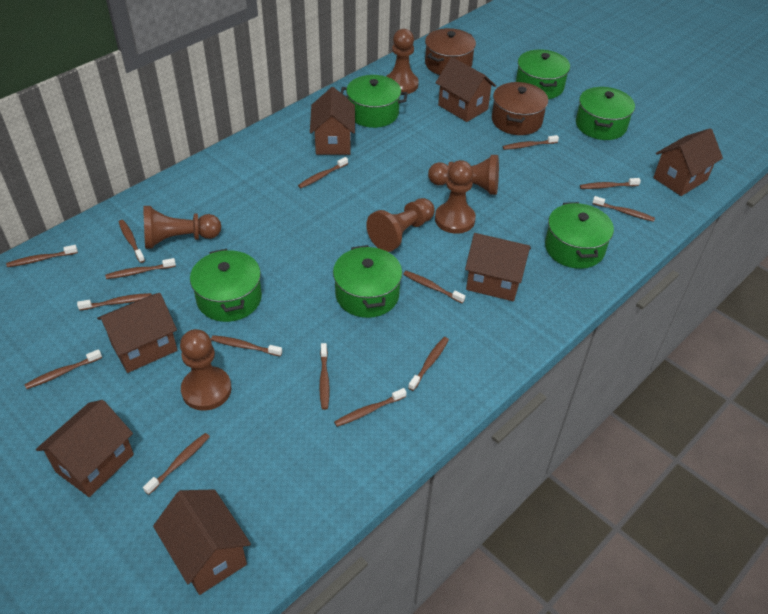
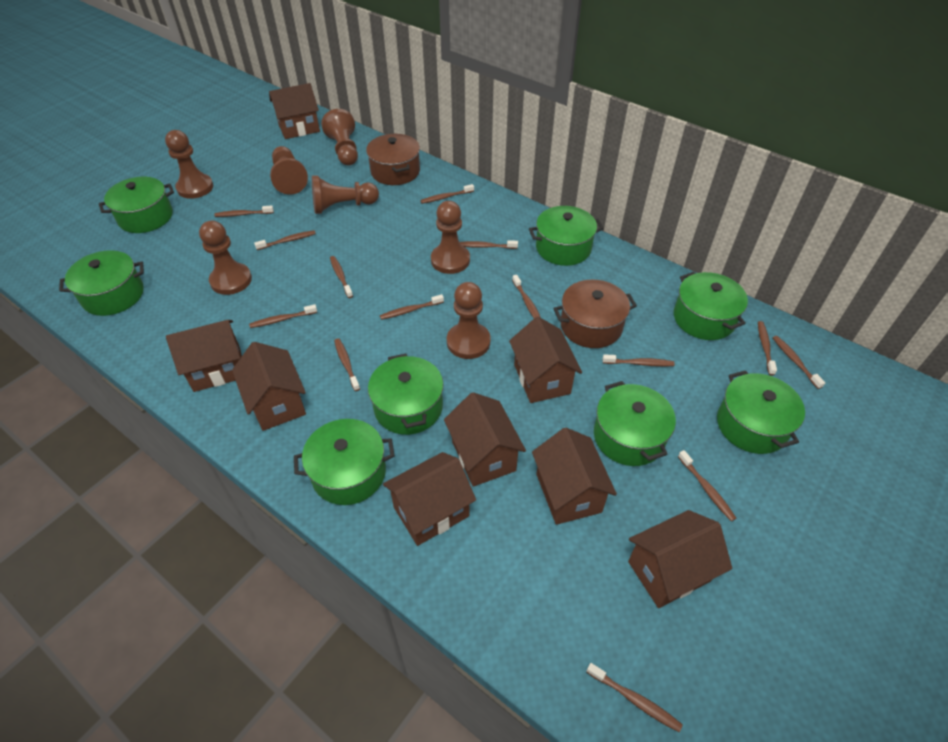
brown house: [36,400,134,497] [97,293,177,373] [153,489,251,595] [310,87,355,155] [435,57,496,122] [465,233,531,301] [653,128,723,196] = 7 -> [166,320,242,392] [232,342,306,431] [269,83,320,139] [383,452,476,546] [444,392,526,487] [509,317,582,403] [532,428,617,525] [628,510,732,608] = 8
brown pawn: [143,206,221,249] [180,329,232,411] [366,198,435,252] [386,29,419,94] [428,155,499,195] [435,160,476,234] = 6 -> [165,130,213,199] [199,221,252,295] [270,146,308,195] [312,175,379,214] [321,109,358,166] [431,201,470,274] [447,282,491,359] = 7
brown toothbrush: [6,245,78,267] [24,349,102,389] [77,293,152,310] [105,258,176,279] [119,220,145,263] [143,433,210,495] [211,335,282,357] [298,157,348,188] [319,343,330,410] [334,388,407,427] [403,271,465,303] [408,337,449,391] [503,135,559,150] [580,178,641,189] [592,196,655,222] = 15 -> [214,205,274,217] [249,304,317,328] [254,230,316,250] [330,256,353,298] [334,338,360,391] [380,294,444,320] [420,184,474,204] [460,240,518,249] [512,275,541,318] [587,663,683,732] [603,354,675,367] [678,450,736,521] [758,321,777,375] [773,336,825,389] = 14
green pot: [190,249,262,322] [333,245,402,318] [340,75,408,128] [516,49,570,99] [545,202,614,269] [576,87,635,140] = 6 -> [59,250,144,316] [99,177,174,233] [294,419,395,505] [368,353,444,435] [529,206,604,266] [594,381,676,466] [674,272,748,340] [717,370,805,454] = 8

